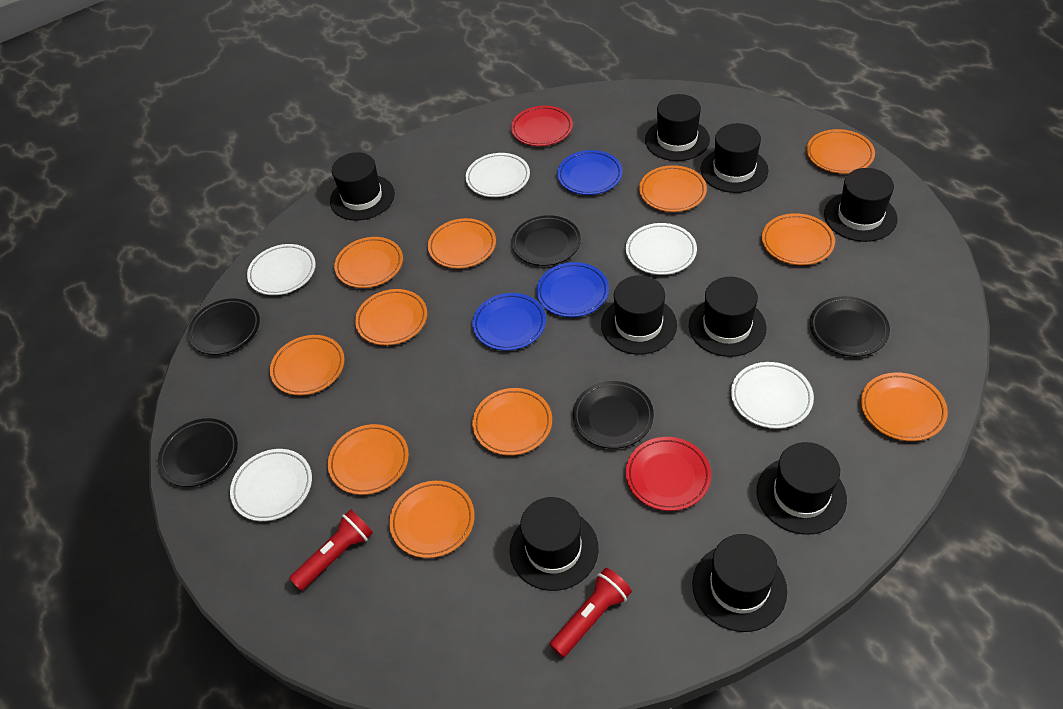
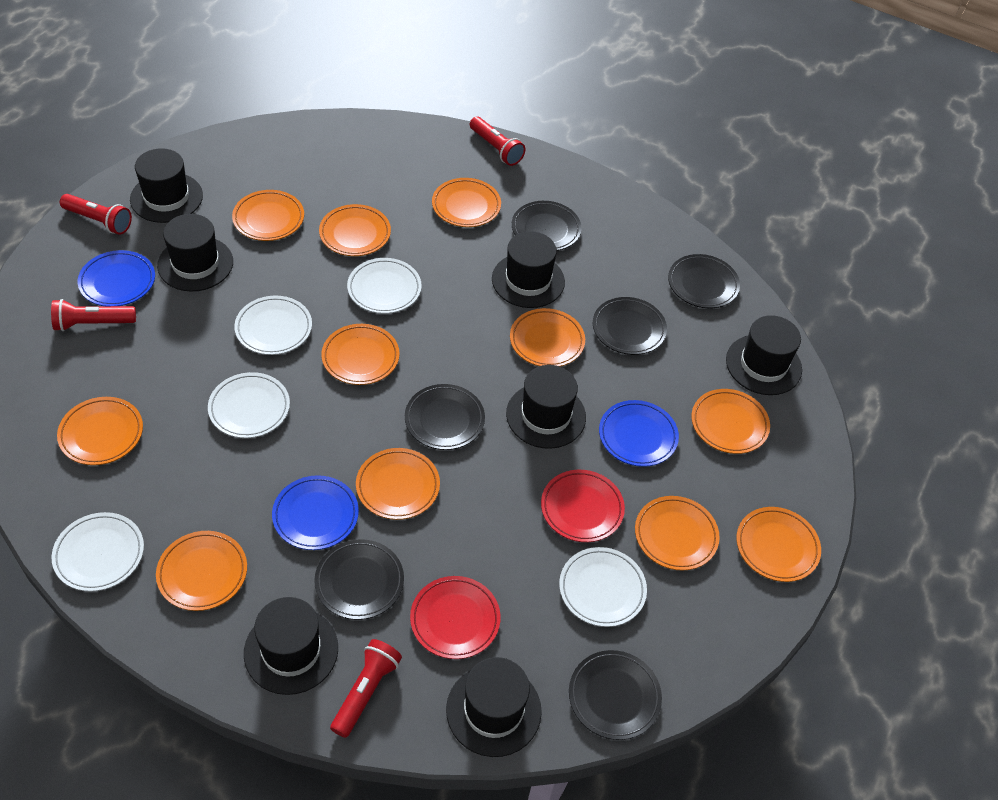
black hat: [330,152,395,221] [510,497,598,591] [601,275,677,355] [645,94,710,161] [689,277,766,357] [692,534,787,632] [701,123,769,193] [757,442,847,535] [824,168,898,242] = 9 -> [130,148,203,223] [157,214,233,292] [244,597,338,695] [446,657,542,757] [492,231,565,308] [506,365,586,449] [726,315,802,395] = 7
black plate: [158,418,238,487] [188,298,260,355] [512,215,581,266] [573,381,654,449] [810,296,890,357] = 5 -> [314,539,404,620] [405,384,485,450] [512,201,582,251] [569,650,662,740] [593,297,667,355] [668,254,740,308] = 6
red flashlight: [289,509,373,591] [550,568,632,657] = 2 -> [51,299,136,331] [60,194,132,235] [330,639,402,738] [470,117,526,166] = 4

